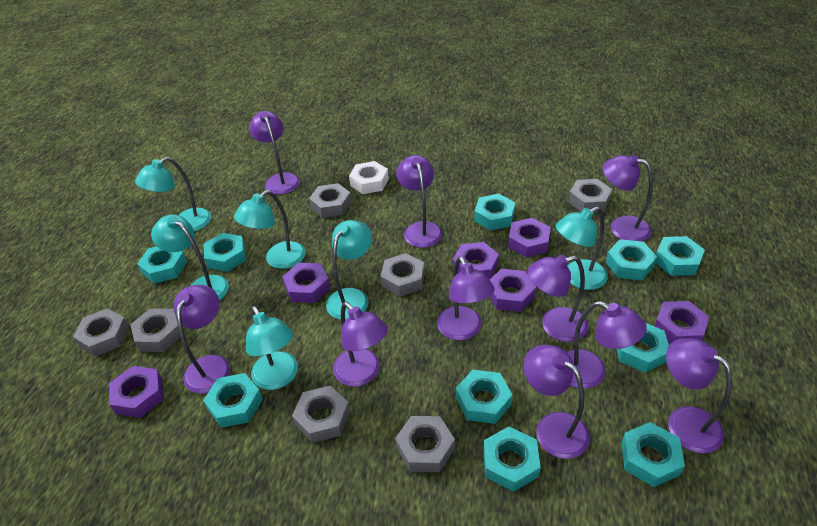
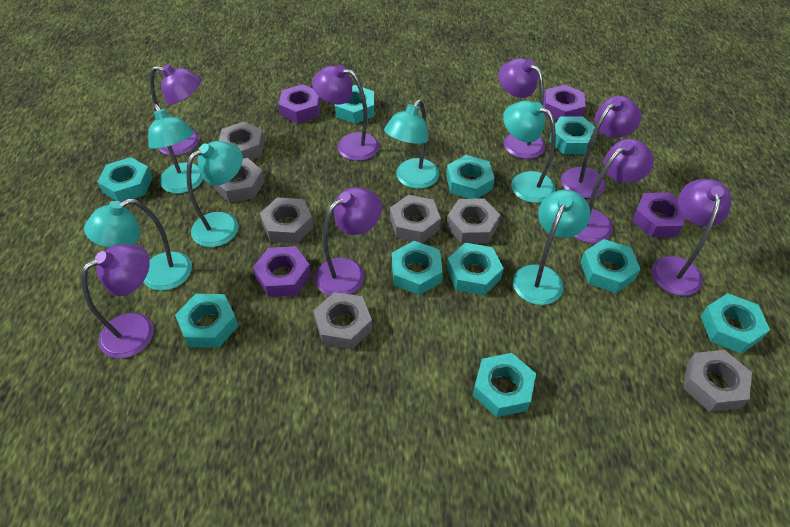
purple lamp: [174,285,231,394] [249,111,300,195] [333,302,388,387] [396,155,443,248] [437,257,495,340] [524,345,590,459] [527,255,588,342] [566,301,647,389] [603,155,653,241] [666,338,732,453] = 10 -> [81,244,154,359] [150,64,201,156] [312,65,379,161] [315,187,382,296] [498,58,546,159] [561,96,641,198] [574,139,654,243] [652,179,731,296] = 8
purple nut: [109,366,164,418] [282,263,330,303] [453,242,499,279] [489,269,536,312] [508,218,551,258] [654,301,709,344] = 6 -> [253,246,311,297] [278,84,321,123] [543,85,586,121] [632,193,686,237] = 4
white nut: [349,161,389,194] = 1 -> none = 0

